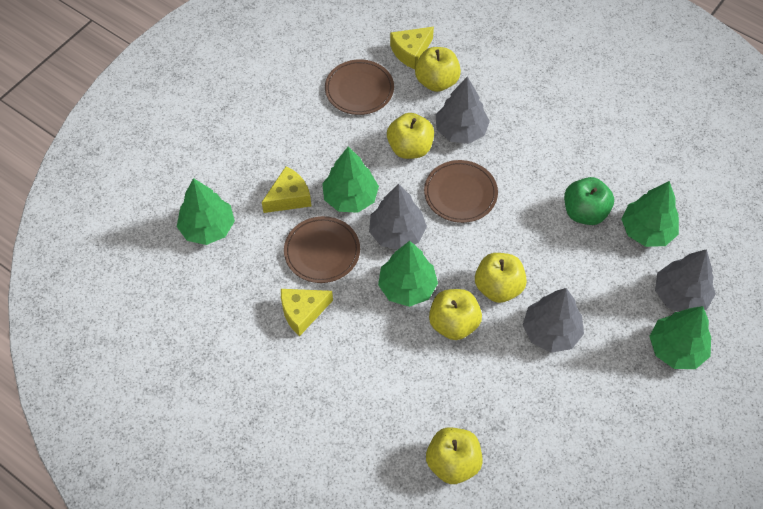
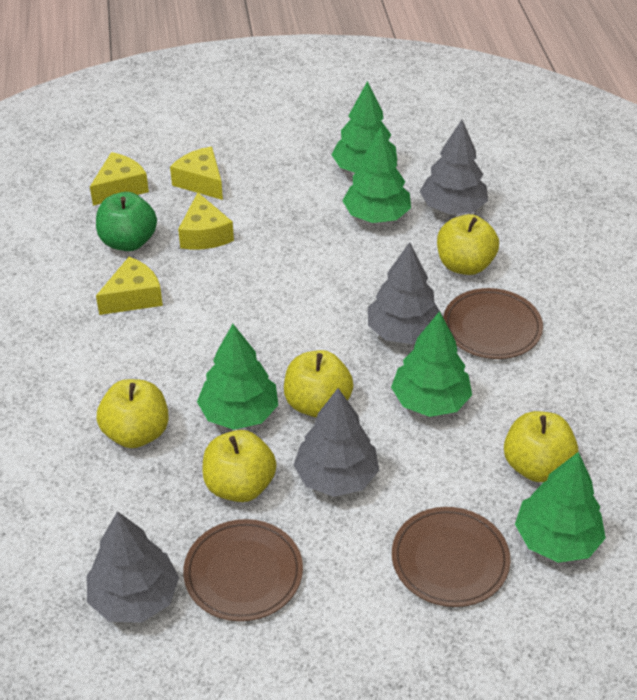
yellow cheese: [262,166,311,213] [281,289,333,336] [390,27,434,69] = 3 -> [90,152,149,206] [96,257,163,315] [170,147,223,200] [178,193,234,250] = 4

